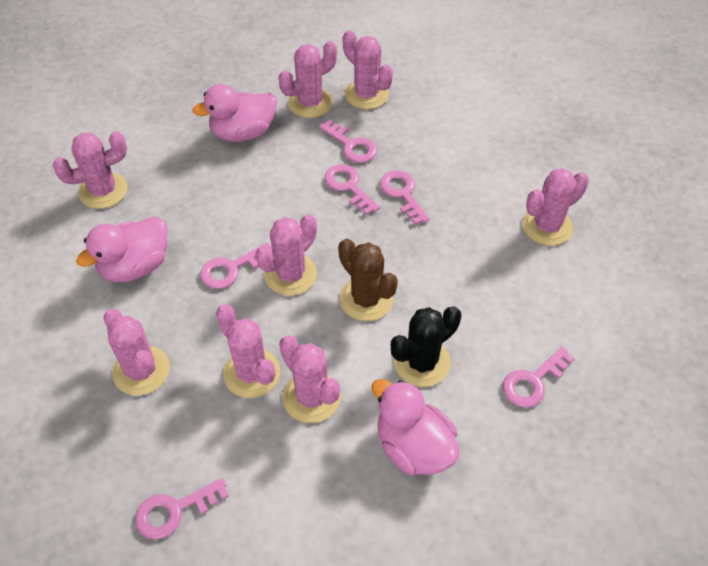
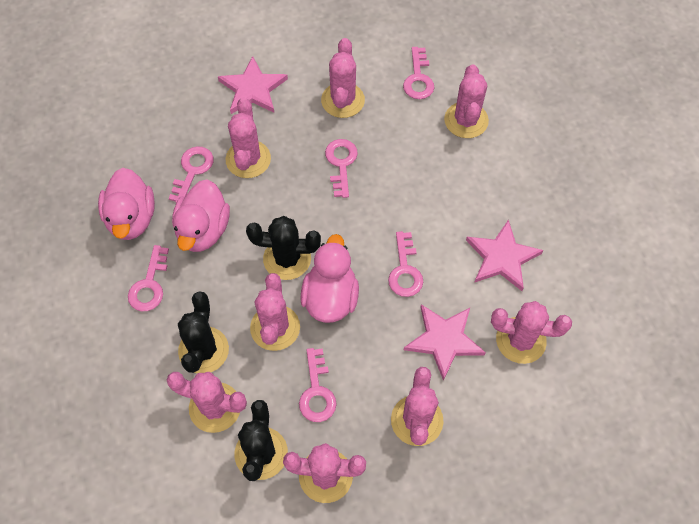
black cactus: [391,306,461,387] = 1 -> [178,292,229,373] [234,400,288,481] [246,216,321,280] = 3
brown cactus: [338,238,398,321] = 1 -> none = 0
pink star: none = 0 -> [218,56,288,114] [404,304,486,381] [466,219,543,291] = 3

